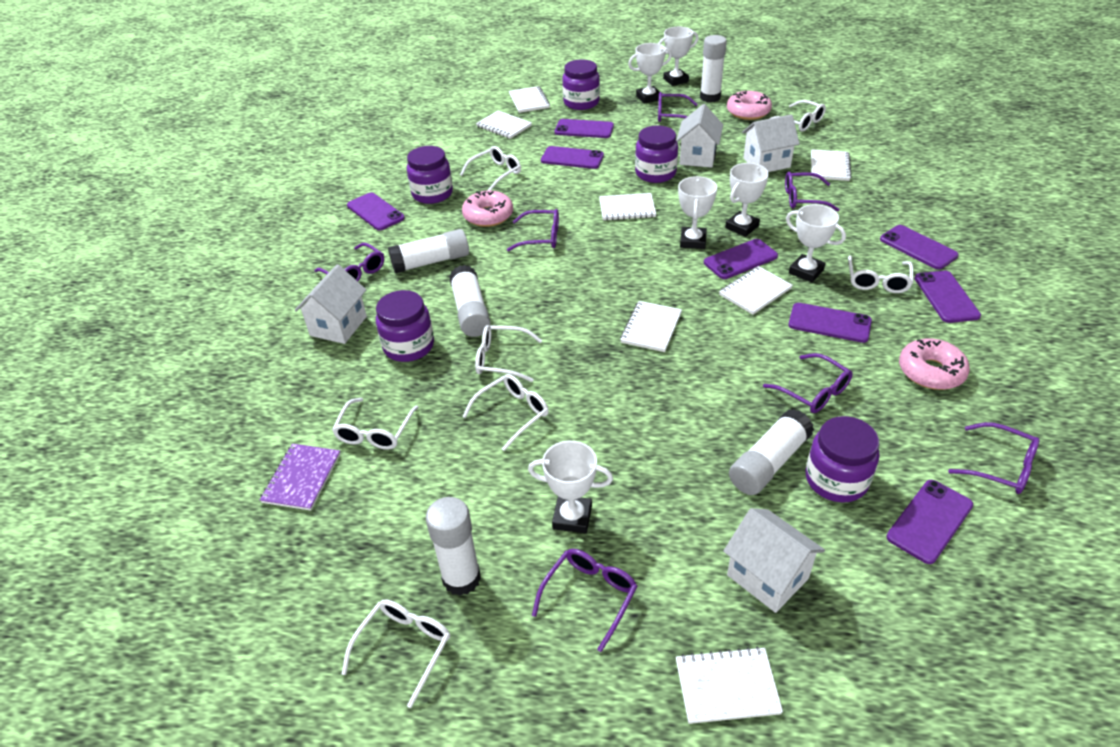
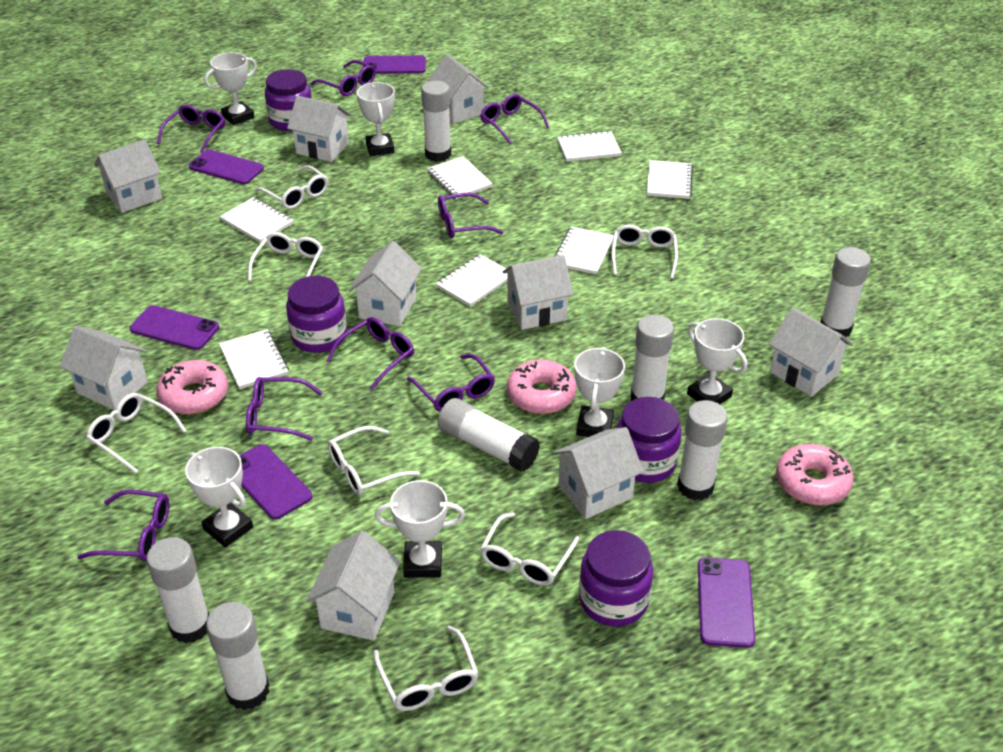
purple glasses: [315,243,384,281] [507,209,559,251] [532,549,637,652] [658,92,698,122] [763,353,853,413] [785,172,840,211] [948,422,1040,494] = 7 -> [77,490,169,561] [157,104,225,153] [246,377,323,441] [311,60,376,96] [327,317,414,390] [407,354,495,412] [438,193,503,238] [480,94,549,144] = 8
purple jar: [376,290,434,362] [407,146,453,204] [562,59,600,110] [635,125,678,183] [806,416,879,503] = 5 -> [265,69,312,131] [286,276,347,353] [579,530,653,626] [617,397,681,483] = 4
purple notebook: [260,444,340,511] = 1 -> none = 0
purple phone: [347,192,405,231] [541,146,604,169] [555,119,614,138] [704,239,778,279] [788,303,872,343] [880,225,959,269] [886,480,973,564] [914,271,981,323] = 8 -> [130,305,219,350] [189,149,264,184] [239,444,312,520] [363,55,426,74] [698,557,755,648] = 5
white glue stick: [388,229,469,273] [426,497,481,596] [449,265,491,337] [700,35,727,103] [729,409,814,495] = 5 -> [147,537,209,643] [206,602,269,710] [421,81,451,162] [438,398,540,472] [631,315,674,401] [677,400,728,501] [820,247,871,338] = 7
white house: [294,265,367,344] [676,104,723,168] [723,508,825,613] [742,115,800,172] = 4 -> [60,326,148,410] [94,140,162,213] [287,96,351,162] [306,531,400,641] [349,241,422,327] [428,54,489,124] [503,255,573,330] [553,427,644,519] [769,308,853,397] = 9

